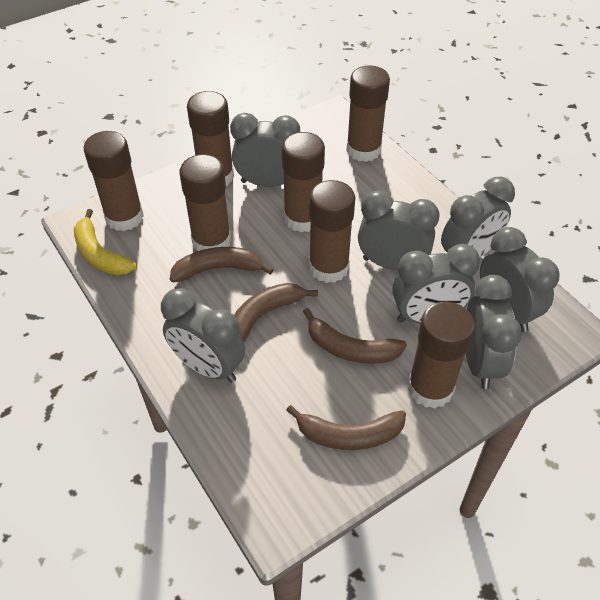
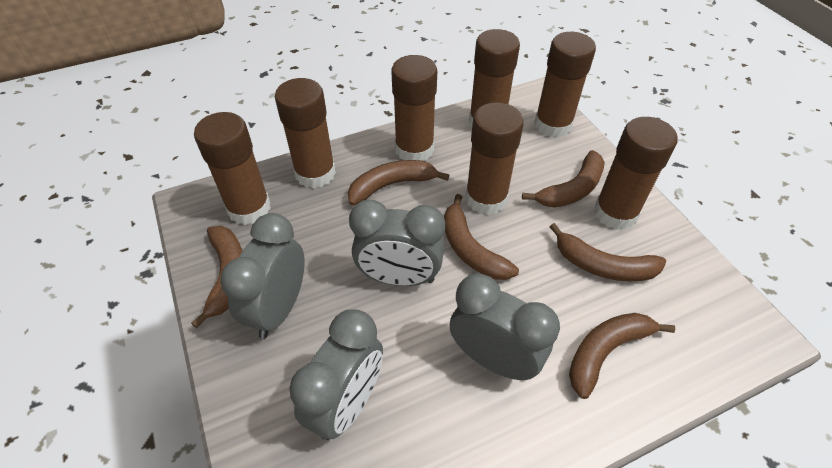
brown banana: [170,247,273,282] [234,283,318,342] [286,405,406,450] [303,308,407,364] = 4 -> [191,226,242,328] [348,160,449,205] [444,194,519,280] [522,150,605,208] [550,223,666,282] [569,313,675,399] = 6
grey clock: [161,288,245,383] [230,113,300,187] [358,190,439,270] [392,244,480,323] [441,177,515,257] [466,275,522,389] [480,227,560,332] = 7 -> [220,213,305,339] [289,309,383,440] [349,200,445,286] [450,273,560,380] = 4
yellow banana: [74,209,137,275] = 1 -> none = 0

